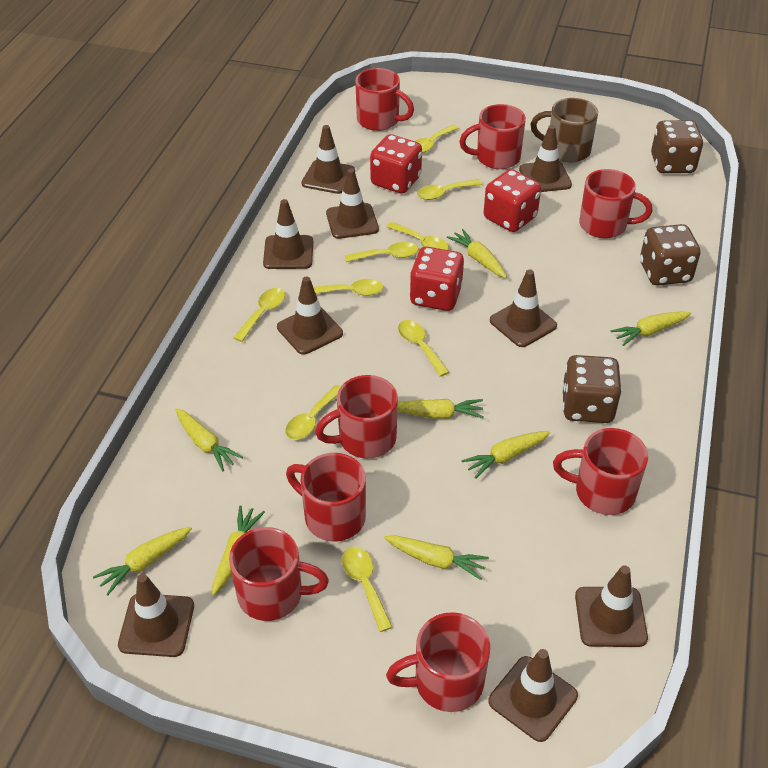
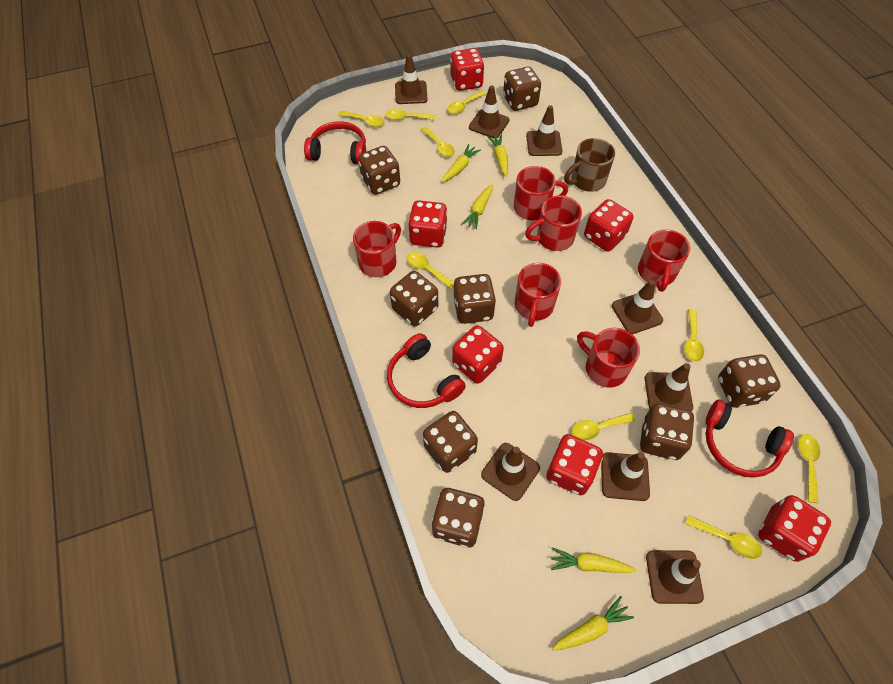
brown dice: [562,355,622,423] [640,224,700,285] [651,120,703,173] = 3 -> [358,146,400,195] [390,271,438,326] [423,411,478,473] [431,488,485,548] [453,274,496,324] [503,67,541,111] [640,403,694,460] [718,354,781,408] = 8
brown traffic cone: [118,574,194,657] [263,199,313,269] [277,277,343,355] [301,125,355,194] [326,168,379,239] [488,649,578,742] [490,269,557,347] [519,125,572,192] [575,565,648,647] = 9 -> [395,54,428,104] [469,85,510,139] [481,443,540,501] [526,105,563,156] [601,452,650,501] [612,280,663,334] [645,363,693,411] [646,550,704,604] = 8
red dice: [370,134,422,194] [409,247,464,311] [484,169,541,232] = 3 -> [408,200,447,248] [450,48,484,91] [452,325,504,384] [546,434,603,495] [584,199,633,252] [758,495,831,562] = 6
red headphones: none = 0 -> [304,121,366,164] [387,333,466,408] [705,400,794,478] = 3
red mug: [229,527,329,621] [286,453,366,541] [315,375,398,458] [355,68,414,131] [386,612,490,712] [459,104,526,169] [553,428,648,515] [579,169,652,238] = 8 -> [353,221,401,277] [514,166,568,220] [515,263,561,327] [525,195,582,251] [577,328,640,388] [638,229,690,292] = 6
yellow carrot: [93,527,192,595] [176,408,243,472] [212,505,265,595] [384,535,489,580] [397,399,483,419] [447,229,507,278] [461,431,550,479] [611,311,691,346] = 8 -> [442,144,481,182] [462,184,493,229] [487,134,508,177] [551,547,636,573] [552,596,634,650] = 5

